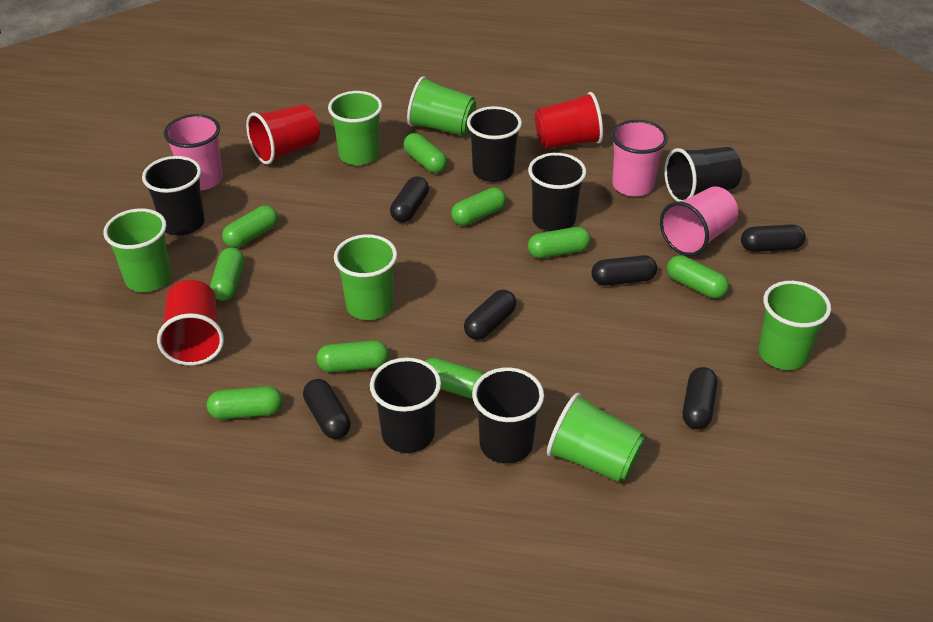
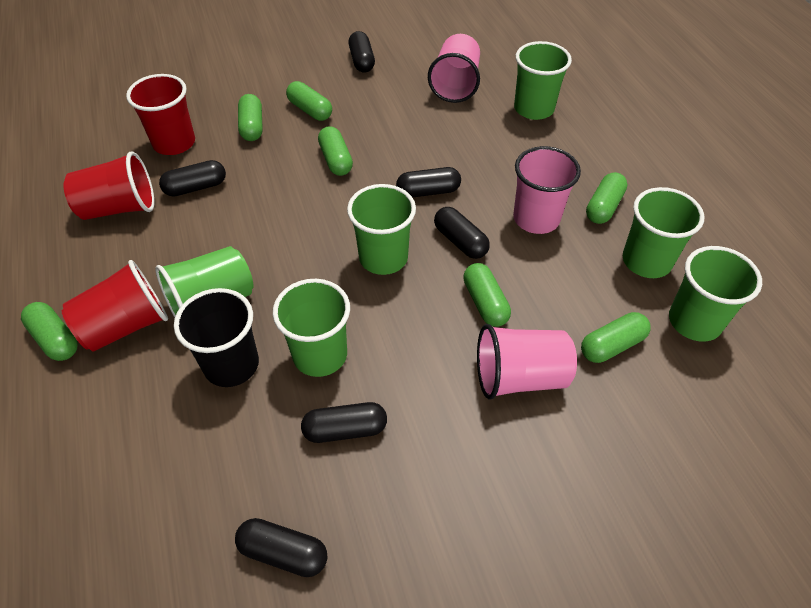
black cup: [142,156,205,235] [370,358,441,453] [467,106,522,182] [472,367,544,464] [528,153,586,231] [664,147,742,202] = 6 -> [174,288,259,387] = 1
green capsule: [207,386,283,419] [210,247,244,301] [222,205,278,248] [317,340,389,372] [403,133,447,173] [425,358,484,399] [451,187,506,226] [528,227,591,258] [667,255,729,299] = 9 -> [21,302,78,361] [238,94,263,141] [286,81,332,121] [318,126,353,176] [463,263,511,327] [581,312,651,363] [586,172,627,224] = 7

